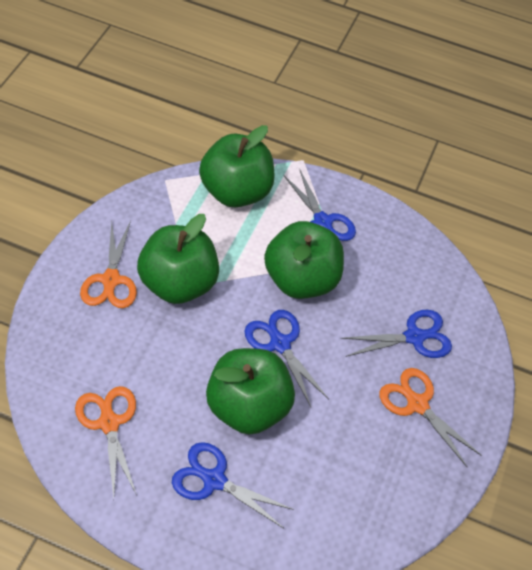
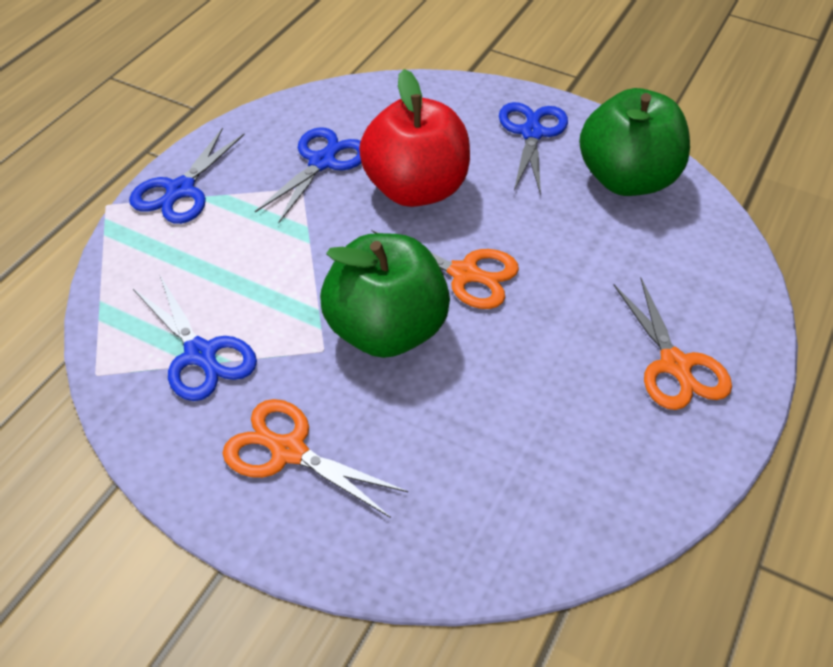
green apple: [137,214,219,304] [199,125,275,207] [206,348,295,435] [264,221,344,299] = 4 -> [320,233,450,358] [579,88,690,196] = 2
red apple: none = 0 -> [359,69,470,207] = 1

